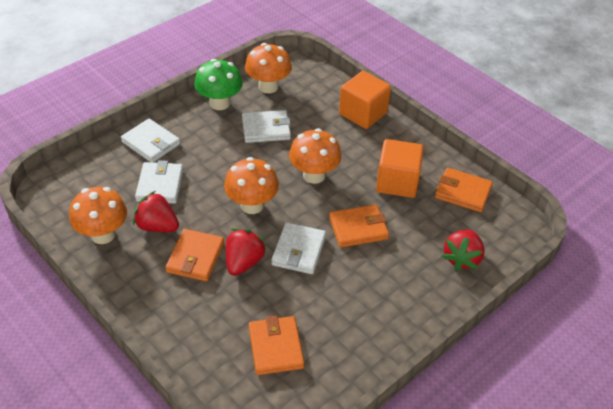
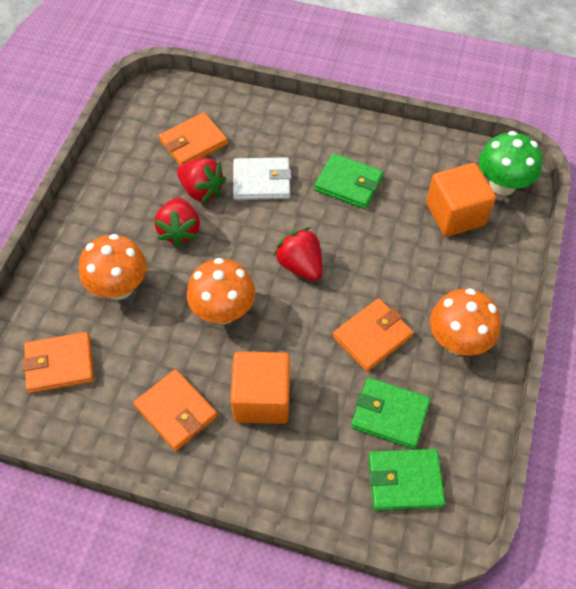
green wallet: none = 0 -> [314,153,383,209] [351,377,430,449] [368,449,445,511] = 3
orange mushroom: [69,187,127,244] [224,157,279,214] [245,43,292,93] [289,128,341,184] = 4 -> [79,234,147,300] [187,258,255,324] [430,288,501,356] = 3
white wallet: [121,119,180,162] [135,160,183,204] [242,110,291,143] [271,222,326,274] = 4 -> [233,157,291,200] = 1

